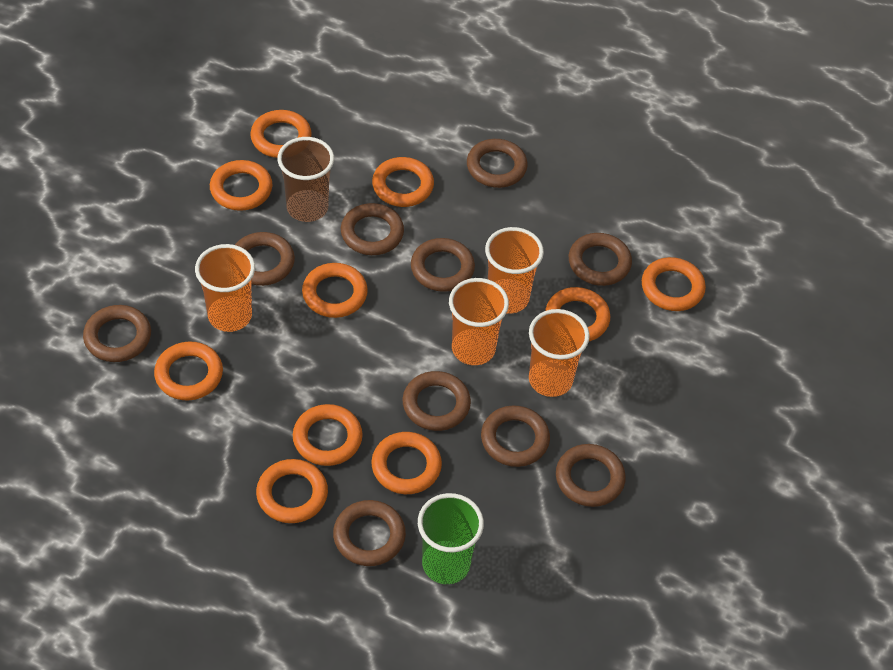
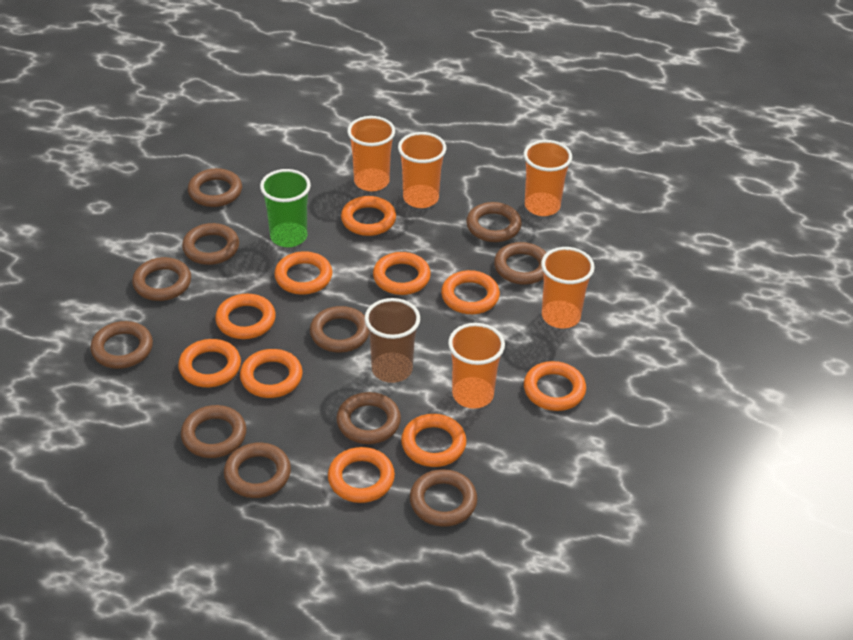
brown ring: [83,305,151,362] [235,232,295,286] [333,500,406,566] [341,203,404,255] [403,371,471,431] [411,238,475,292] [467,139,528,188] [481,406,550,467] [556,444,626,507] [569,233,632,286] = 10 -> [90,321,153,369] [132,257,191,301] [181,405,246,458] [182,223,239,265] [188,168,242,207] [224,443,291,498] [310,306,369,353] [337,392,401,444] [410,469,477,527] [466,202,522,242] [494,242,547,285] = 11
orange cup: [195,244,255,332] [449,278,509,365] [485,227,544,313] [529,309,590,397] = 4 -> [347,116,395,191] [398,132,446,208] [448,323,505,409] [524,140,572,216] [541,247,595,328] = 5

